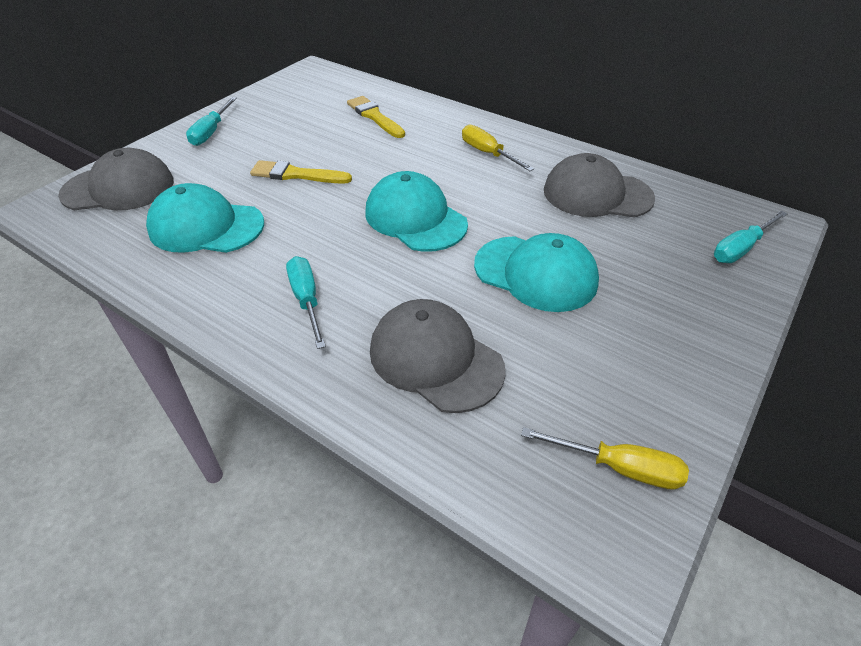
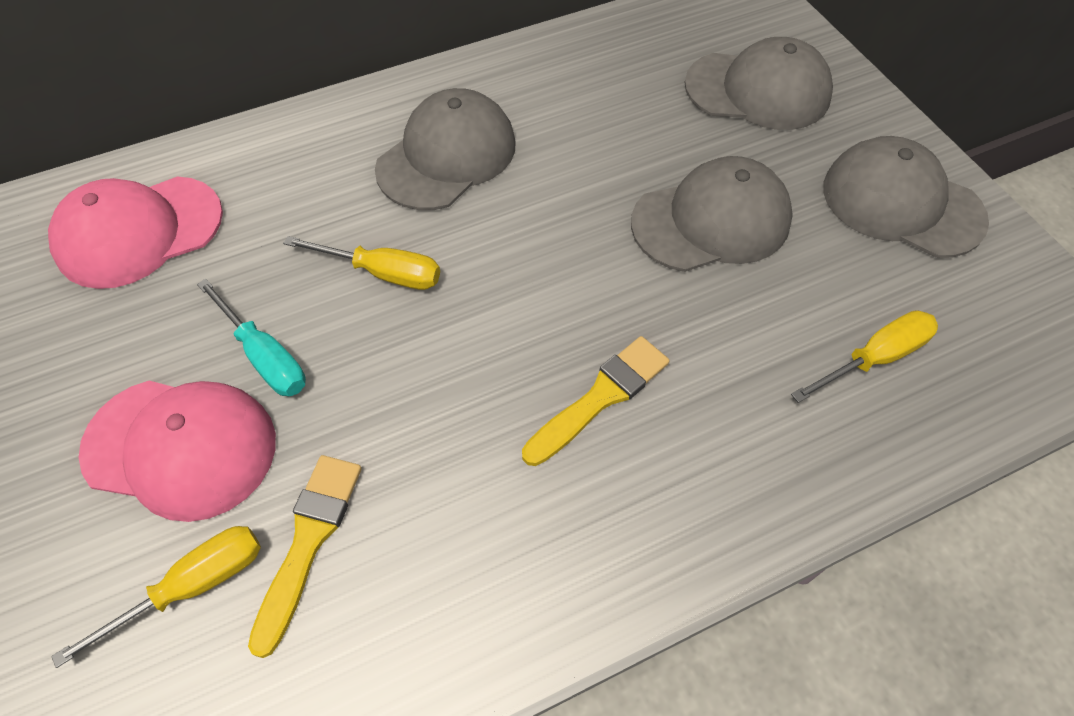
grey cap: [58,148,174,210] [370,299,505,413] [544,153,655,218] = 3 -> [375,88,516,210] [631,156,793,272] [685,37,833,130] [823,136,989,258] = 4
pink cap: none = 0 -> [48,177,223,289] [78,381,276,522] = 2
turquoise cap: [146,183,264,253] [365,171,468,252] [474,233,599,312] = 3 -> none = 0
turquoise screwdriver: [186,97,237,146] [286,256,326,349] [714,211,788,263] = 3 -> [197,279,306,396] = 1
yellow screwdriver: [462,125,534,171] [521,427,689,490] = 2 -> [51,526,261,668] [283,236,440,290] [791,310,938,403] = 3

